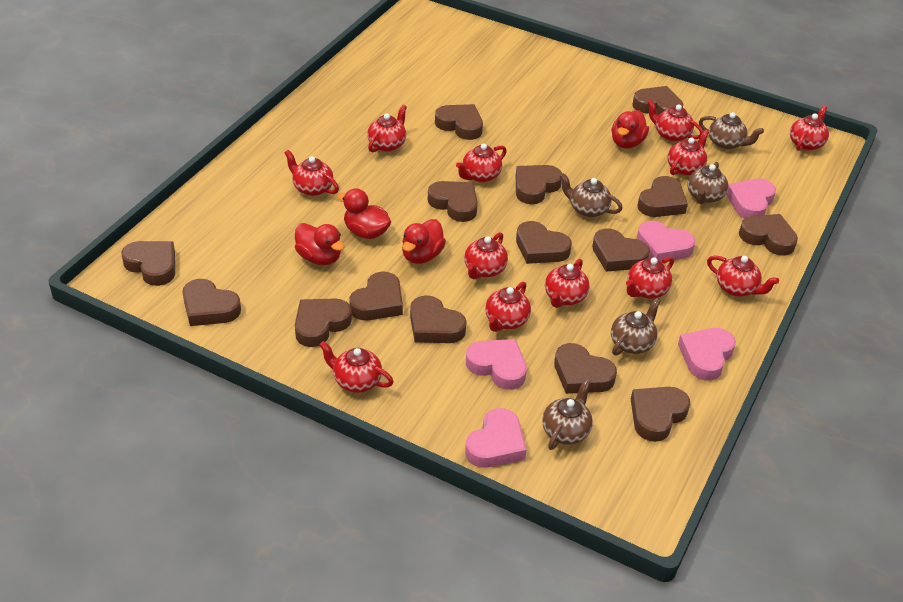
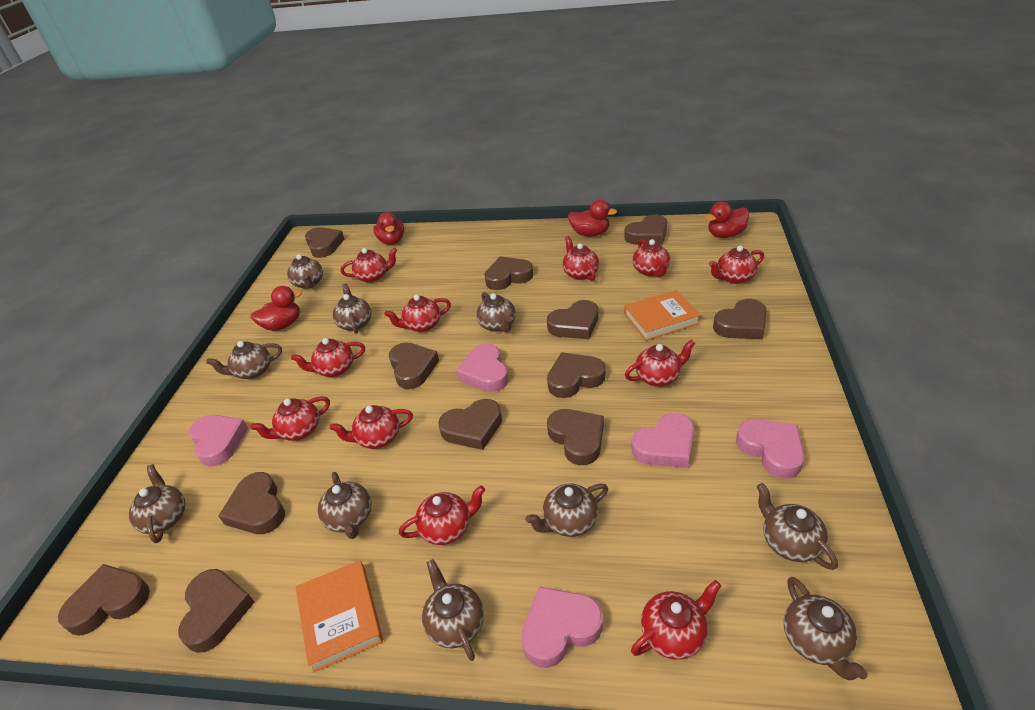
brown heart: [121,241,175,286] [183,279,241,326] [295,299,352,347] [349,272,403,320] [410,295,467,343] [427,181,478,222] [435,104,483,140] [516,165,562,204] [516,221,572,264] [554,343,617,394] [592,228,650,272] [631,387,690,442] [632,86,683,115] [637,176,688,217] [739,214,798,255] = 15 -> [58,564,150,636] [178,569,255,653] [219,472,285,534] [305,227,344,258] [389,342,439,389] [438,399,502,450] [484,256,533,290] [547,300,598,339] [547,352,605,398] [547,409,604,465] [624,214,667,245] [713,299,767,339] = 12
brown teapot: [542,380,593,450] [560,173,623,218] [611,298,660,355] [687,162,728,204] [699,112,764,150] = 5 -> [129,464,186,543] [206,341,282,379] [287,254,323,289] [318,472,372,539] [333,283,371,334] [422,559,484,661] [476,292,516,332] [525,483,608,537] [757,483,838,570] [784,577,868,680] = 10
orange book: none = 0 -> [296,560,383,672] [624,290,700,341] = 2
red teapot: [284,150,339,196] [319,341,394,393] [367,105,407,153] [456,144,507,183] [464,232,508,279] [485,282,531,332] [545,259,590,308] [626,257,674,299] [647,100,703,142] [668,130,709,176] [707,255,779,297] [790,106,829,151] = 12 -> [250,396,330,441] [291,338,365,377] [330,405,413,449] [341,248,397,283] [384,295,451,332] [399,486,485,545] [562,236,599,281] [625,339,696,386] [631,580,721,660] [632,239,670,277] [709,245,764,284] = 11

